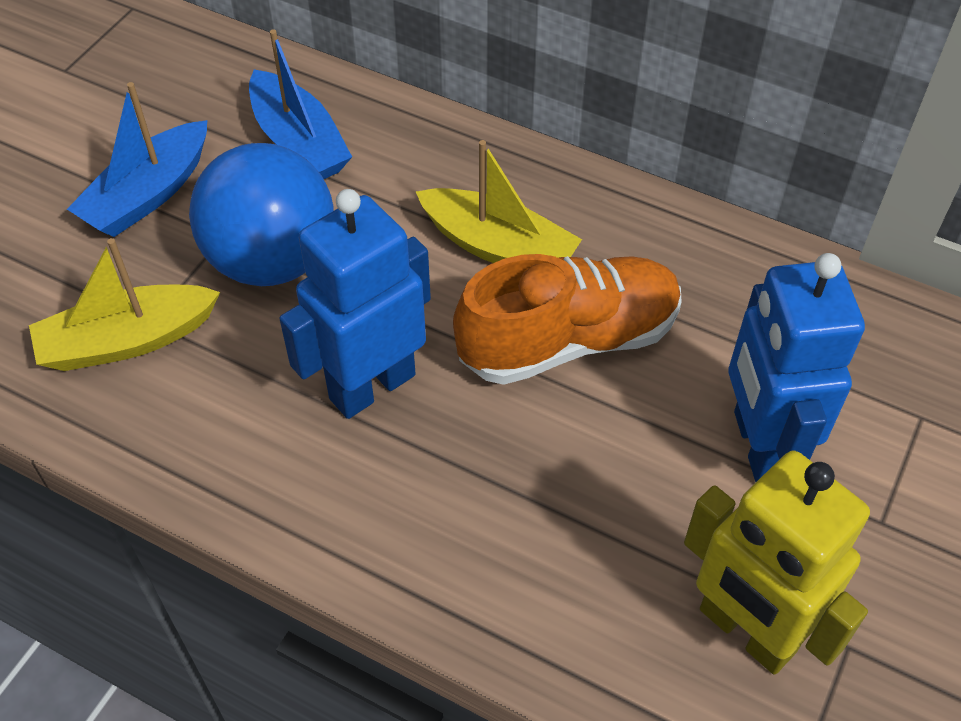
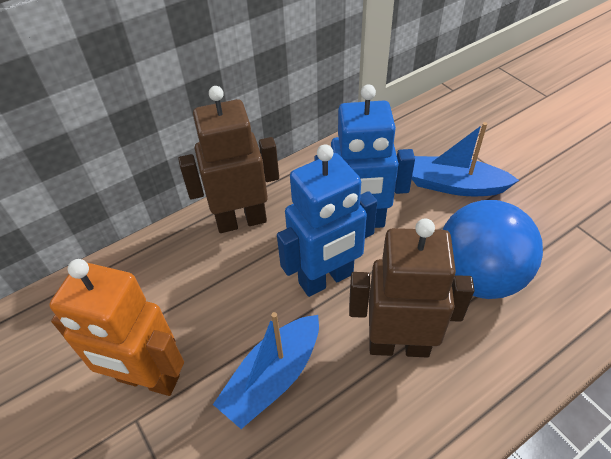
brown robot: none = 0 -> [178,86,279,233] [349,218,475,357] = 2
orange robot: none = 0 -> [49,259,184,396] = 1
orange shoe: [453,254,681,385] = 1 -> none = 0
yellow boat: [29,238,220,371] [416,140,582,263] = 2 -> none = 0
yellow robot: [684,451,870,675] = 1 -> none = 0

